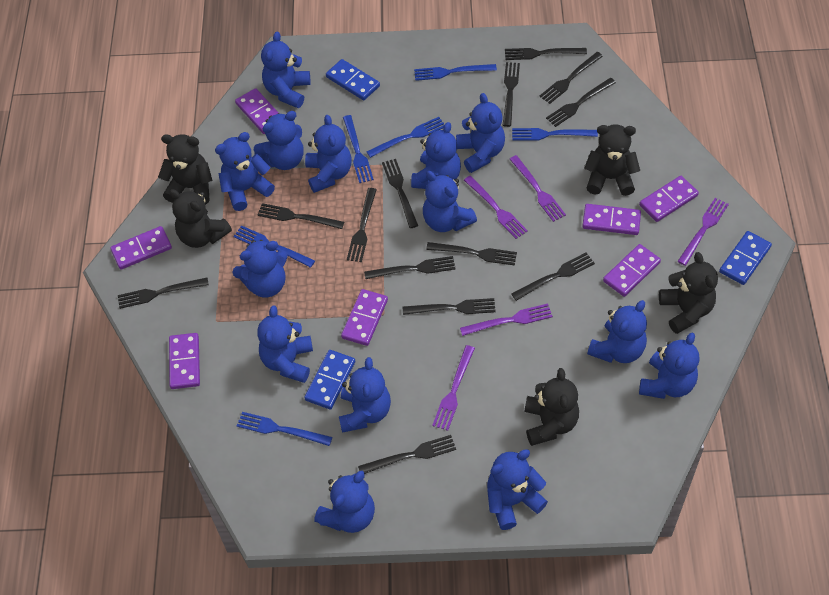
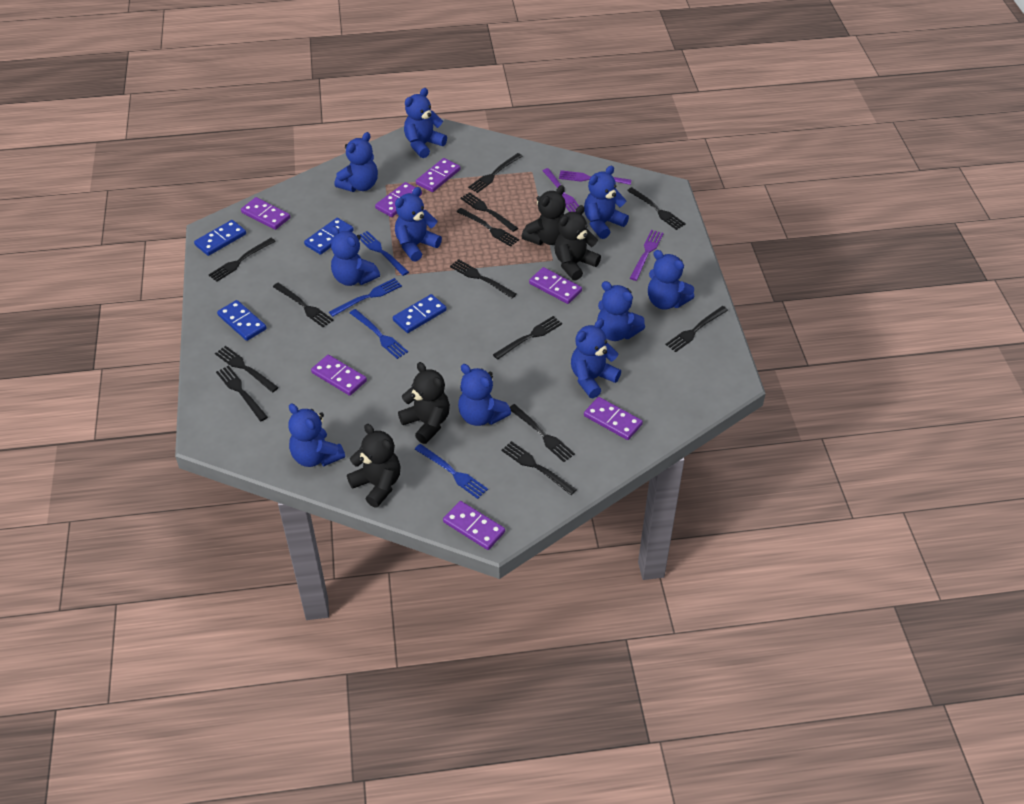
black teddy bear: [158,134,213,205] [169,189,232,248] [525,368,579,446] [584,124,640,196] [659,252,718,334] = 5 -> [347,424,401,508] [398,362,450,444] [522,185,566,245] [555,205,601,281] = 4
blue domino: [304,350,355,410] [326,59,380,100] [719,231,772,285] = 3 -> [194,220,246,256] [217,300,267,341] [304,218,354,255] [393,294,447,333] = 4
blue fork: [233,225,315,268] [237,412,332,446] [343,115,374,183] [366,117,444,158] [414,64,497,81] [512,128,598,141] = 6 -> [329,278,402,317] [350,309,408,359] [360,231,409,276] [415,444,488,499] = 4
blue teddy bear: [215,132,275,211] [232,240,288,298] [254,111,304,170] [258,306,313,383] [261,31,310,108] [305,115,351,193] [314,471,375,533] [339,357,391,433] [411,122,461,189] [423,171,477,232] [456,93,505,173] [487,449,548,530] [587,300,647,363] [639,333,700,399] = 14 -> [288,403,345,467] [331,226,380,286] [334,132,378,192] [395,187,442,262] [404,88,447,158] [458,364,511,426] [571,319,621,398] [584,166,629,239] [597,281,645,341] [648,250,694,310] = 10
purple fork: [432,345,475,431] [460,304,553,336] [464,176,528,239] [510,155,566,222] [677,198,729,266] = 5 -> [542,168,579,212] [559,170,631,185] [630,230,664,281] = 3

